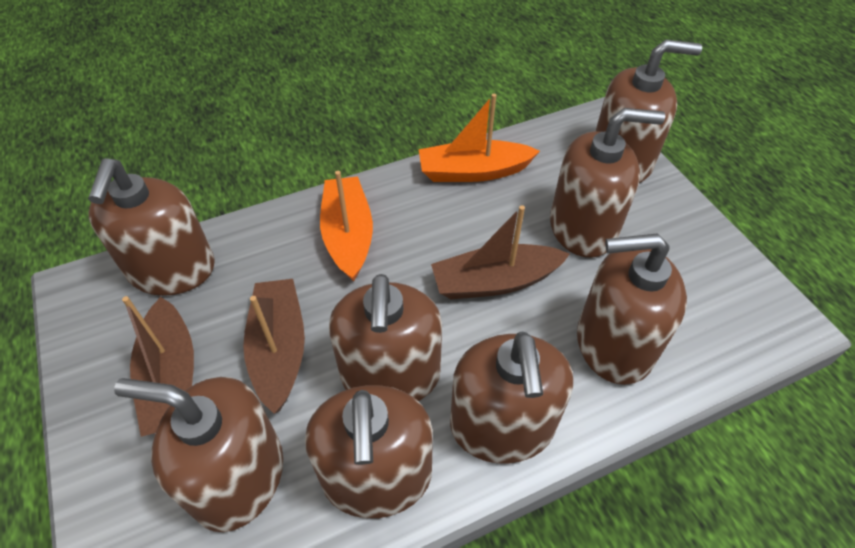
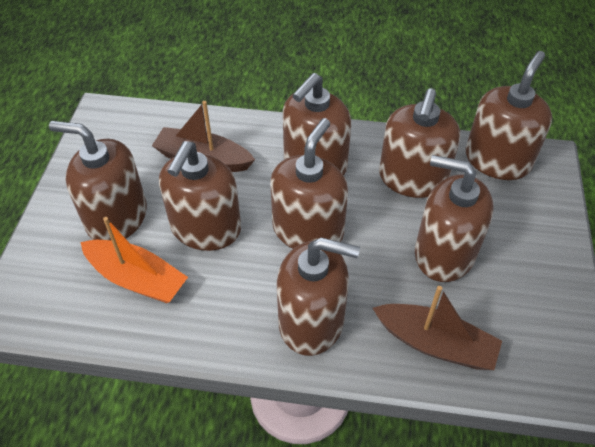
brown boat: [122,296,194,437] [243,279,305,414] [431,205,570,299] = 3 -> [152,101,255,172] [373,286,502,370] = 2
orange boat: [320,171,373,282] [419,94,540,182] = 2 -> [81,217,188,303] = 1

